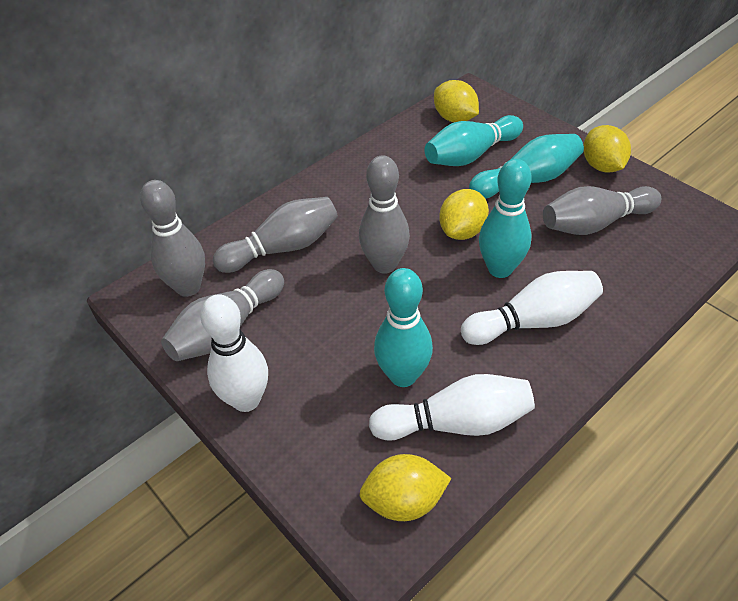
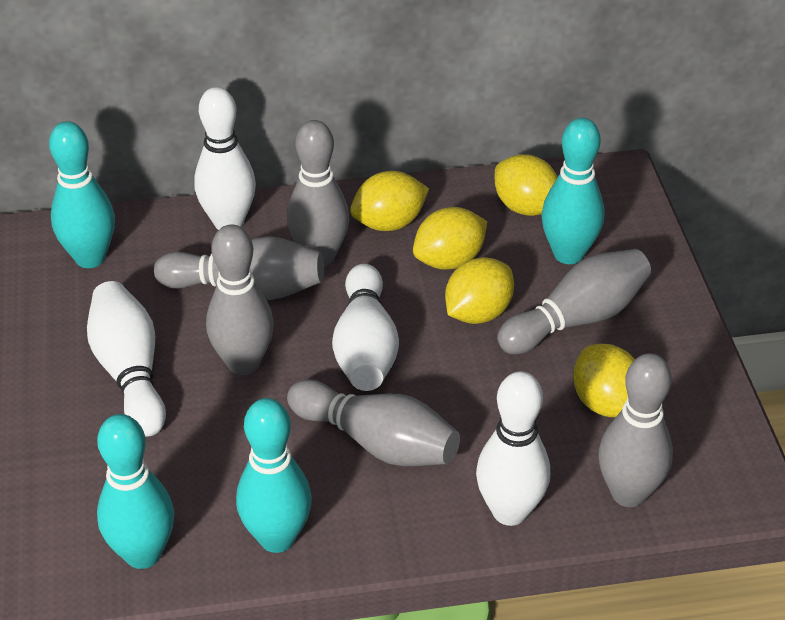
grey bowling pin: [140,180,205,297] [161,269,284,361] [213,197,338,273] [359,155,410,274] [543,186,661,235] = 5 -> [154,236,324,300] [206,225,274,375] [287,120,349,266] [287,380,460,466] [497,249,652,354] [598,353,673,507] = 6
white bowling pin: [200,294,268,412] [369,374,535,441] [461,271,603,345] = 3 -> [87,281,166,437] [194,87,256,230] [332,264,399,391] [476,371,550,526] = 4
yellow lemon: [359,454,451,521] [434,80,479,122] [439,189,489,240] [583,125,631,173] = 4 -> [350,171,429,231] [413,207,487,270] [445,257,514,324] [495,154,558,216] [573,344,635,417] = 5

